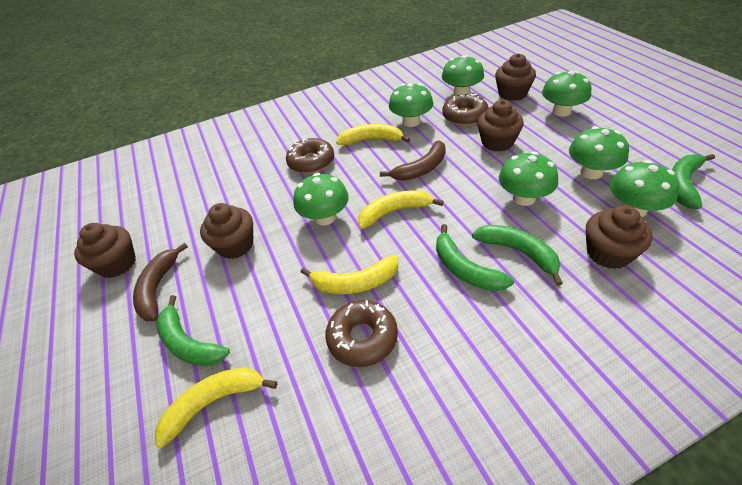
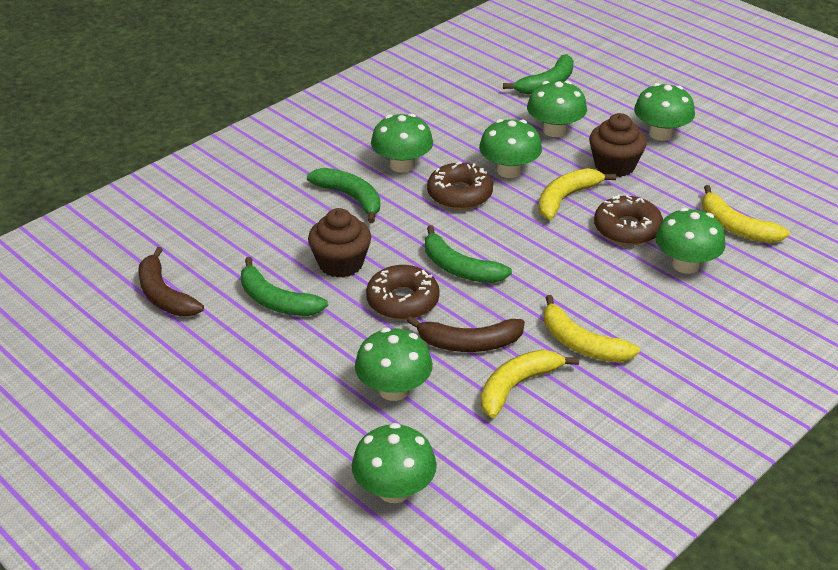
brown cupcake: [74,223,136,278] [200,203,253,259] [477,100,524,152] [495,53,536,101] [585,205,652,269] = 5 -> [308,208,371,278] [589,113,647,177] = 2

